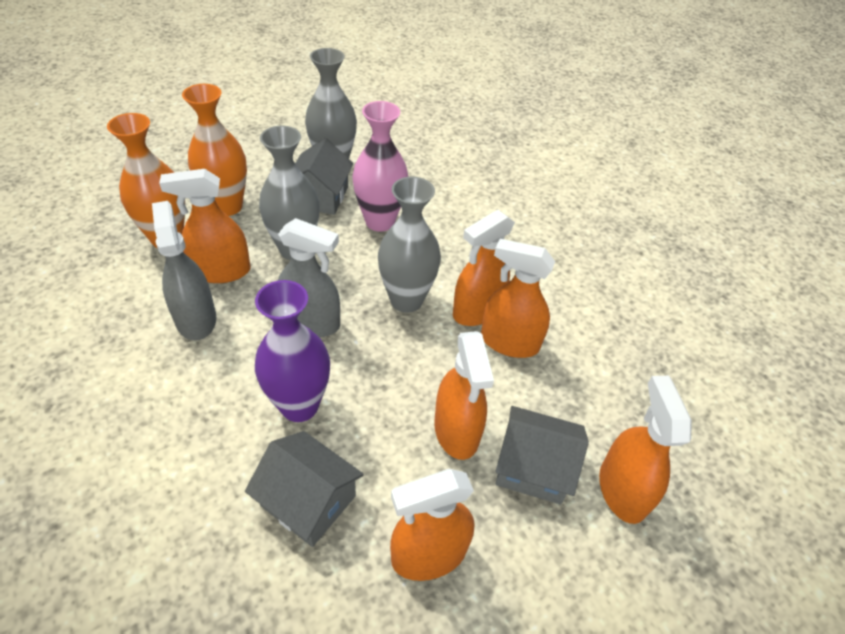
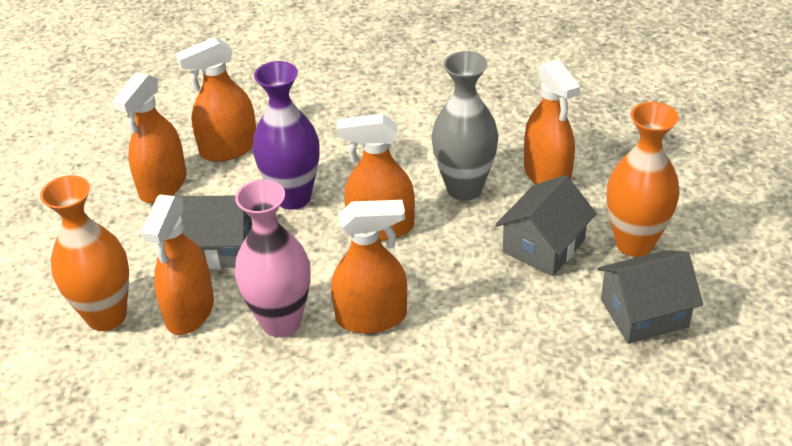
grey spray bottle: [152,201,216,341] [278,218,340,337] = 2 -> none = 0
grey vase: [259,126,319,260] [305,48,357,158] [378,177,441,313] = 3 -> [431,51,499,200] = 1

